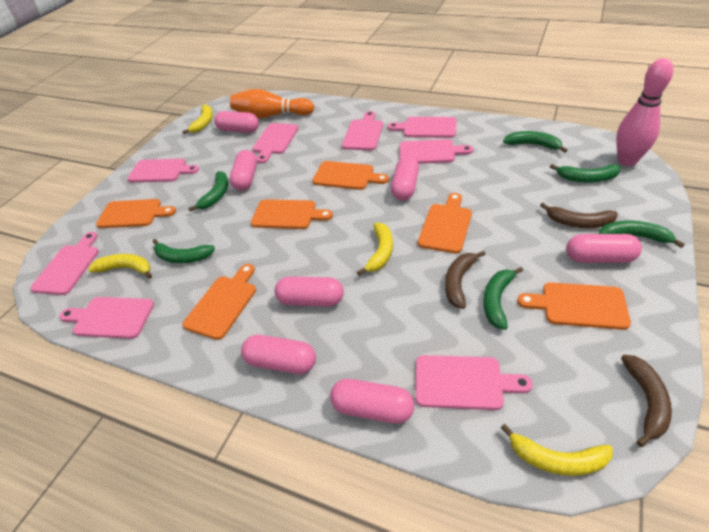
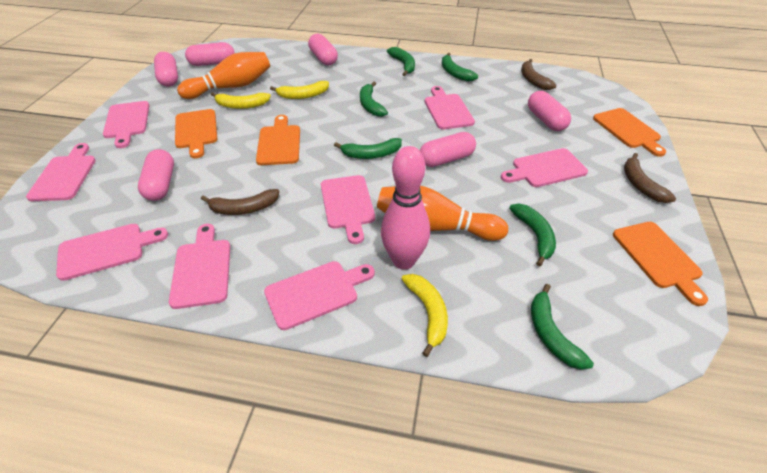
orange bowling pin: [230,89,315,118] = 1 -> [177,52,270,99] [377,186,508,241] = 2
orange cutting board: [96,199,176,228] [183,264,256,340] [251,199,333,229] [312,161,389,190] [418,193,472,254] [517,282,631,330] = 6 -> [175,109,217,158] [256,115,300,165] [593,108,666,157] [613,222,708,306] = 4
pink capsule: [214,111,259,133] [230,150,257,191] [241,335,316,374] [275,276,344,307] [330,379,414,424] [391,156,419,201] [566,234,642,263] = 7 -> [138,149,174,201] [154,52,178,86] [185,42,235,66] [308,34,338,65] [420,132,476,167] [528,91,571,131] = 6
yellow banana: [88,254,152,279] [182,104,213,134] [357,223,393,276] [501,424,613,476] = 4 -> [211,92,271,109] [270,81,329,99] [401,274,448,357] = 3

